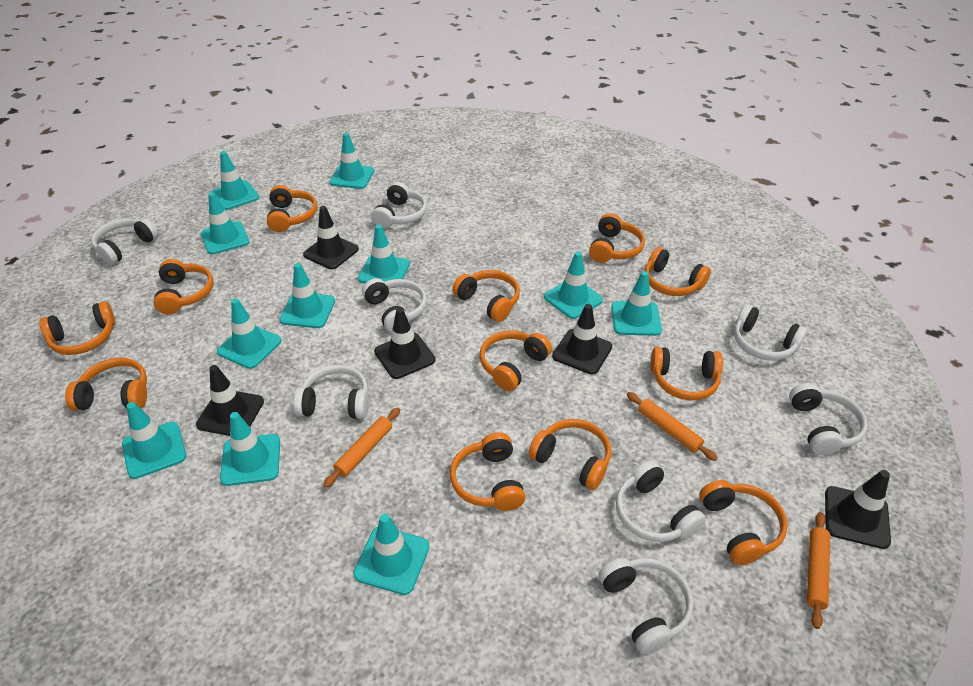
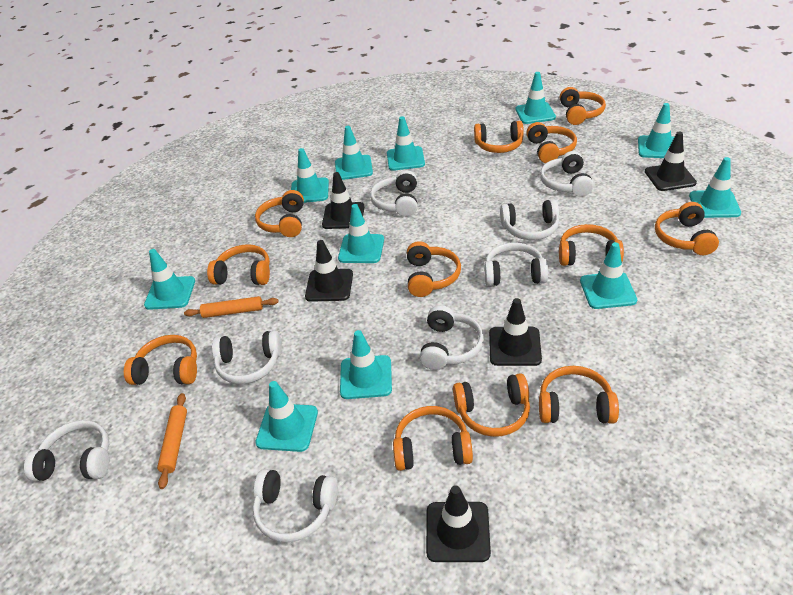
orange rolling pin: [323,408,400,488] [627,392,718,461] [807,512,830,629] = 3 -> [157,393,187,489] [184,296,279,318] = 2

